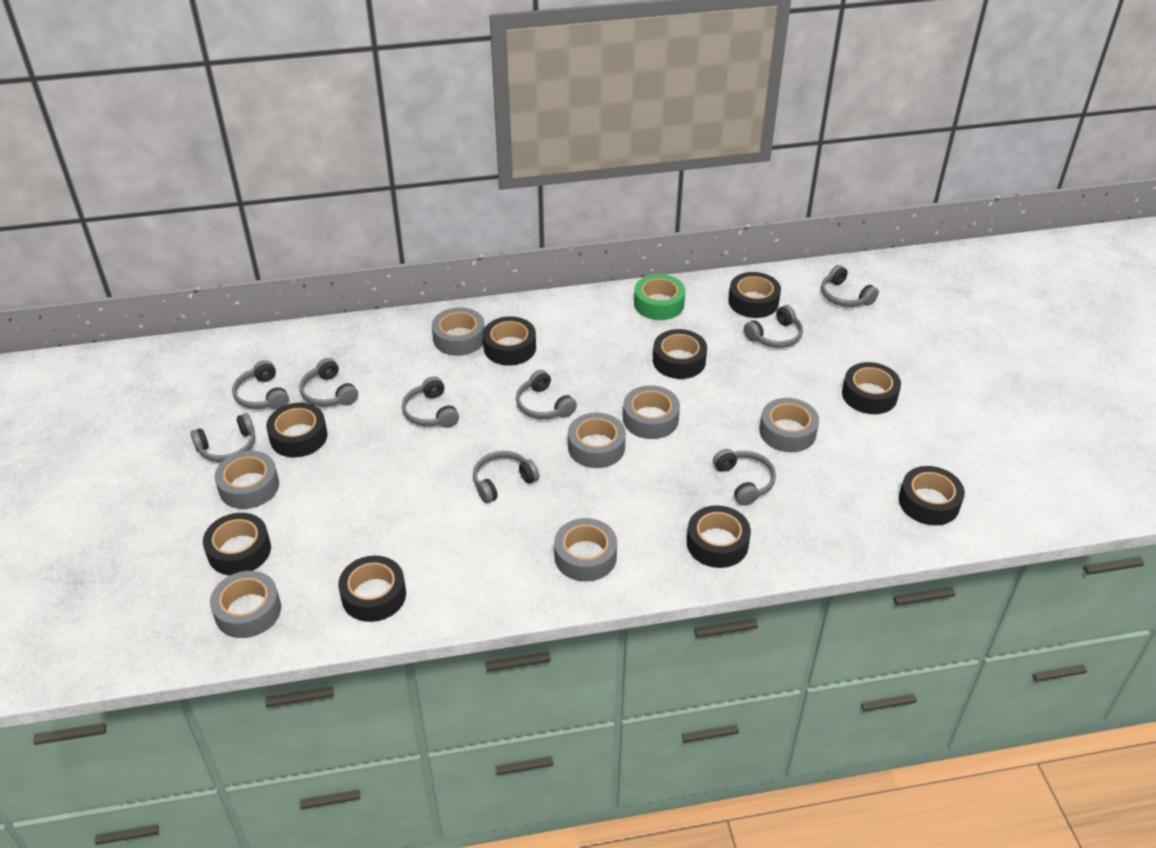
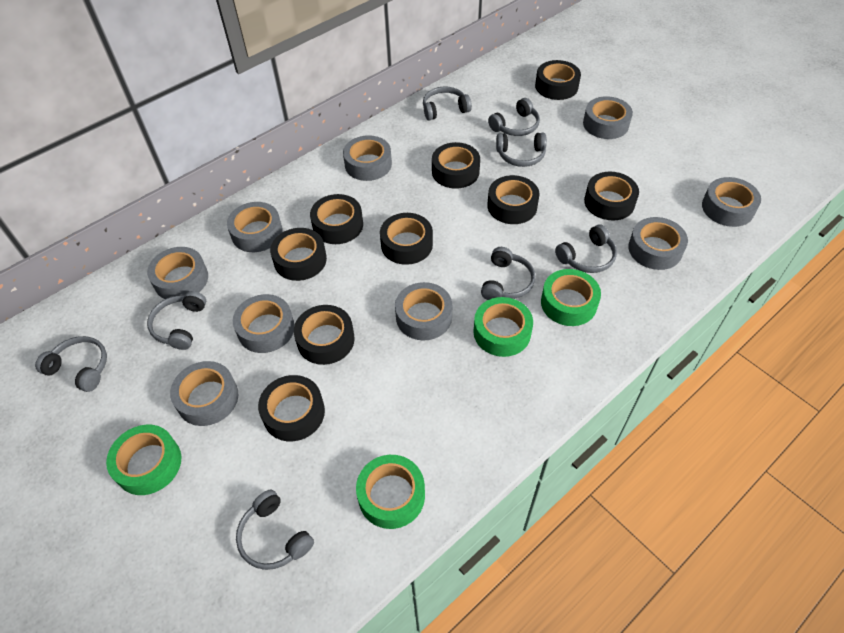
green tape: [634,274,685,320] = 1 -> [106,425,181,495] [356,455,425,529] [473,297,533,357] [541,269,601,326] = 4
grey headphones: [190,413,255,462] [232,360,289,410] [299,358,358,407] [402,376,459,428] [473,451,540,503] [516,370,577,419] [713,449,776,506] [744,305,803,348] [821,265,879,307] = 9 -> [35,336,107,392] [147,291,206,350] [236,490,314,570] [423,86,472,121] [481,247,535,300] [488,98,540,136] [496,133,547,167] [555,224,617,273] = 8
grey tape: [210,571,281,638] [215,451,279,509] [432,307,485,356] [554,518,617,582] [568,413,626,468] [623,385,680,439] [760,398,819,452] = 7 -> [147,247,208,299] [170,361,238,426] [227,202,283,252] [233,294,294,353] [343,135,392,181] [395,282,452,340] [583,96,633,139] [628,217,688,270] [702,177,761,227] = 9

